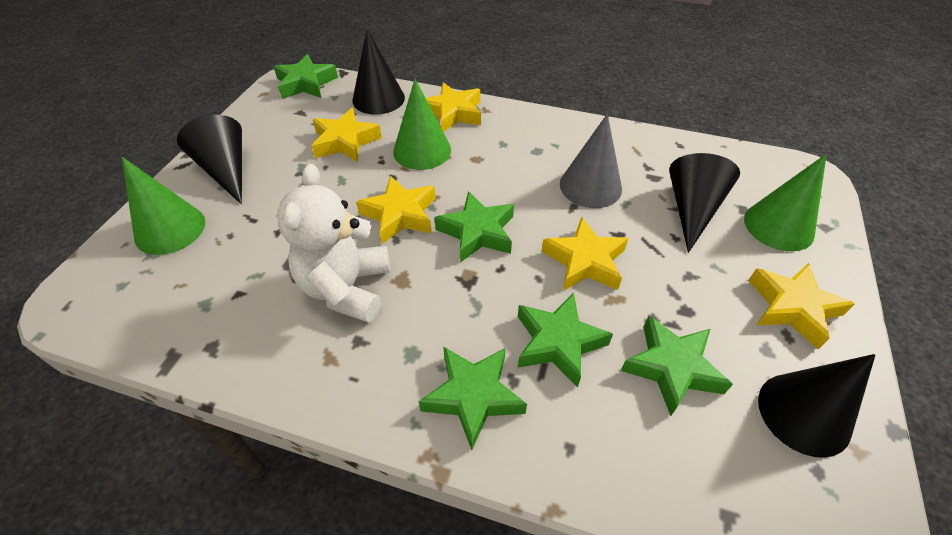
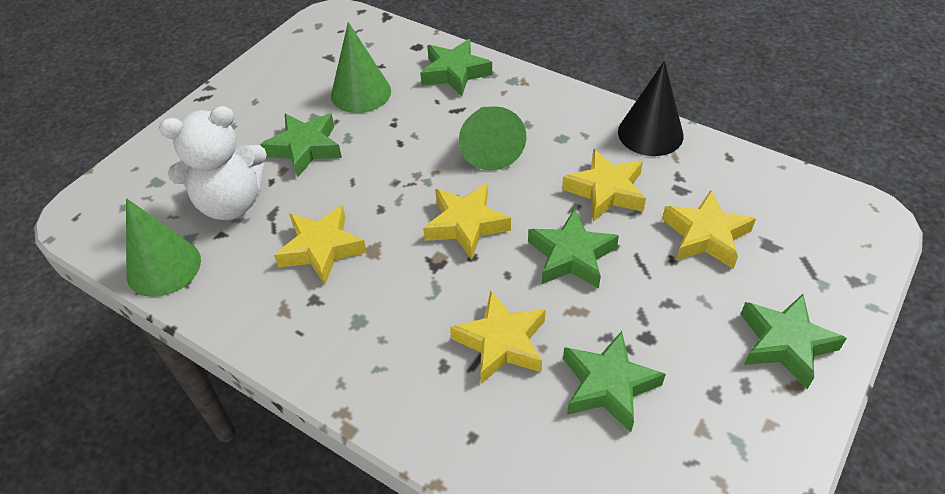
black cone: [177,115,242,204] [352,29,405,115] [669,153,740,253] [758,354,876,458] = 4 -> [618,61,684,156] = 1
grey cone: [560,114,622,208] = 1 -> none = 0

